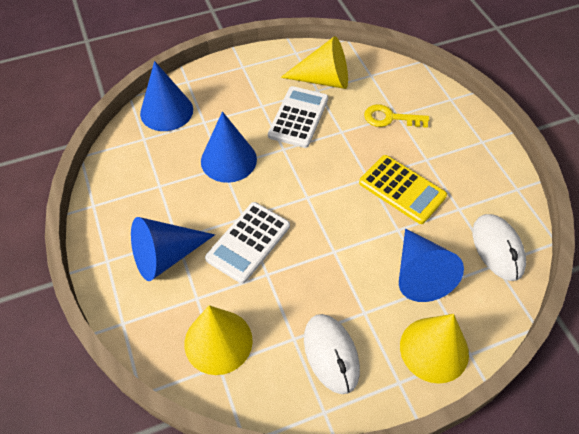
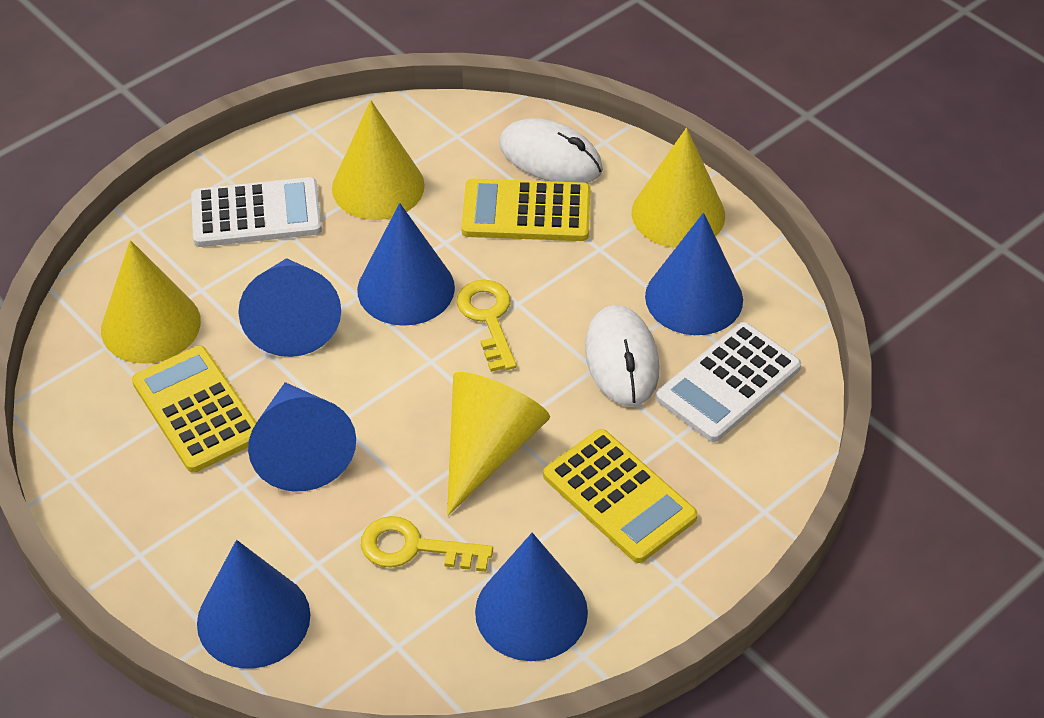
blue cone: [131,217,215,281] [140,61,193,131] [201,111,257,183] [399,228,464,302] = 4 -> [197,540,310,669] [238,258,341,357] [248,382,356,491] [357,203,455,326] [475,533,588,661] [645,213,743,335] = 6
yellow calculator: [359,155,447,224] = 1 -> [132,346,257,473] [461,179,591,241] [543,429,698,563] = 3
yellow cone: [184,305,253,375] [281,36,348,89] [400,314,469,384] = 3 -> [101,240,201,364] [332,100,425,220] [447,372,550,516] [631,128,725,248] = 4
yellow key: [364,104,429,128] = 1 -> [361,516,493,572] [457,280,517,372] = 2

